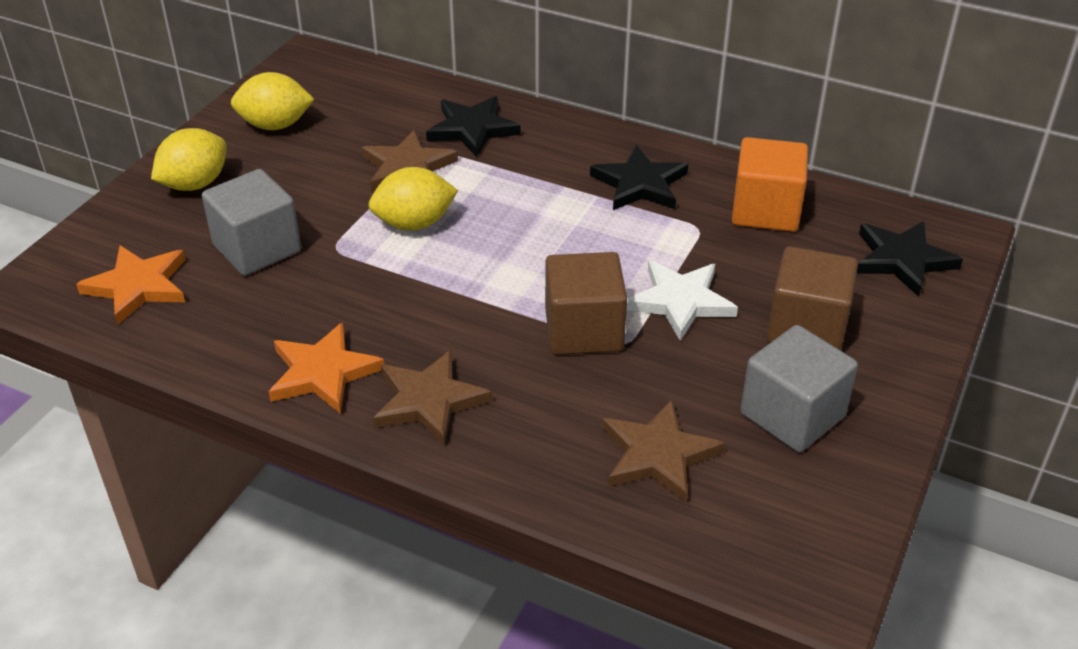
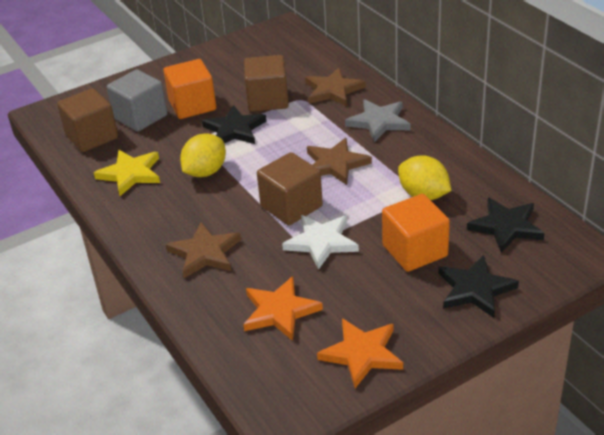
brown cube: [545,252,627,355] [767,246,858,351] = 2 -> [57,88,118,152] [244,55,289,112] [257,152,323,226] = 3
grey cube: [202,169,301,276] [740,325,858,452] = 2 -> [107,69,167,132] = 1
grey star: none = 0 -> [345,99,411,142] = 1
orange cube: [732,137,808,232] = 1 -> [163,59,216,119] [382,194,450,272] = 2
yellow lemon: [151,128,227,191] [231,72,315,130] [368,167,458,231] = 3 -> [180,133,226,177] [398,155,451,200] = 2
yellow star: none = 0 -> [94,150,160,196] = 1

